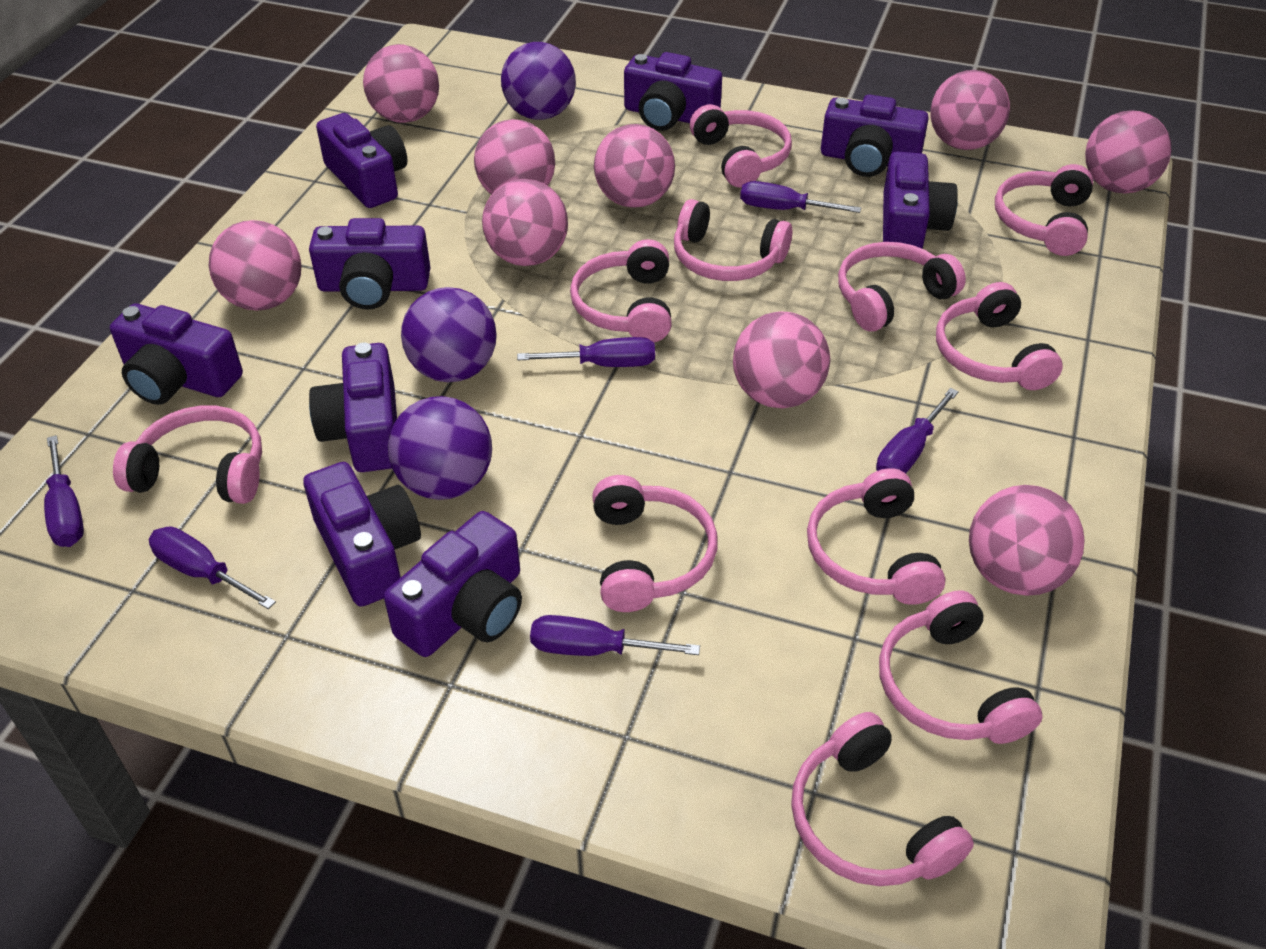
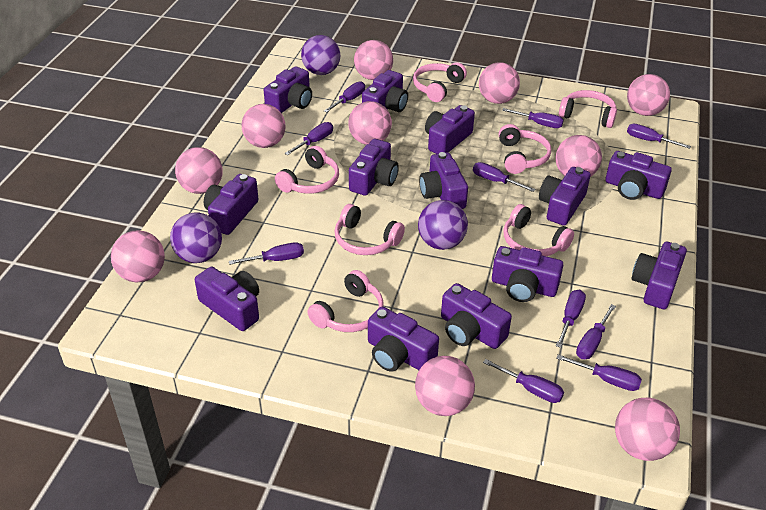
pink ball: [209,220,302,311] [363,44,439,123] [474,119,555,195] [482,179,568,266] [594,124,675,208] [733,311,830,409] [930,70,1010,150] [969,485,1085,596] [1085,110,1171,193] = 9 -> [111,230,165,283] [175,147,223,194] [242,104,286,148] [348,101,392,145] [354,40,393,80] [415,356,475,416] [479,62,520,104] [555,135,602,177] [615,397,680,461] [627,74,670,116] = 10
pink headphones: [113,405,262,504] [570,239,672,343] [592,475,717,612] [674,199,792,281] [690,104,792,188] [791,712,974,886] [807,468,946,605] [838,242,966,331] [879,590,1042,744] [936,282,1063,390] [995,164,1093,256] = 11 -> [275,146,339,194] [307,270,384,332] [335,204,405,255] [413,62,467,102] [499,124,551,174] [503,204,574,256] [559,90,617,128] = 7
purple camera: [110,304,243,405] [303,462,421,607] [309,218,430,309] [309,342,397,472] [316,113,407,208] [384,511,522,657] [624,52,722,131] [821,94,929,177] [883,152,958,249] = 9 -> [195,267,259,331] [204,174,259,235] [264,66,312,113] [349,139,399,196] [362,70,408,112] [368,307,439,372] [419,152,468,209] [425,105,475,154] [441,283,512,349] [492,246,563,302] [539,167,591,226] [605,151,672,200] [632,242,687,309] = 13
purple screwdriver: [44,435,84,547] [148,526,276,609] [517,337,655,367] [530,615,700,656] [740,181,861,213] [876,388,959,474] = 6 -> [229,242,304,265] [285,122,333,155] [324,81,365,113] [473,162,535,192] [483,359,564,403] [502,108,564,128] [556,290,586,348] [556,354,642,391] [576,304,616,359] [627,124,691,149] = 10

